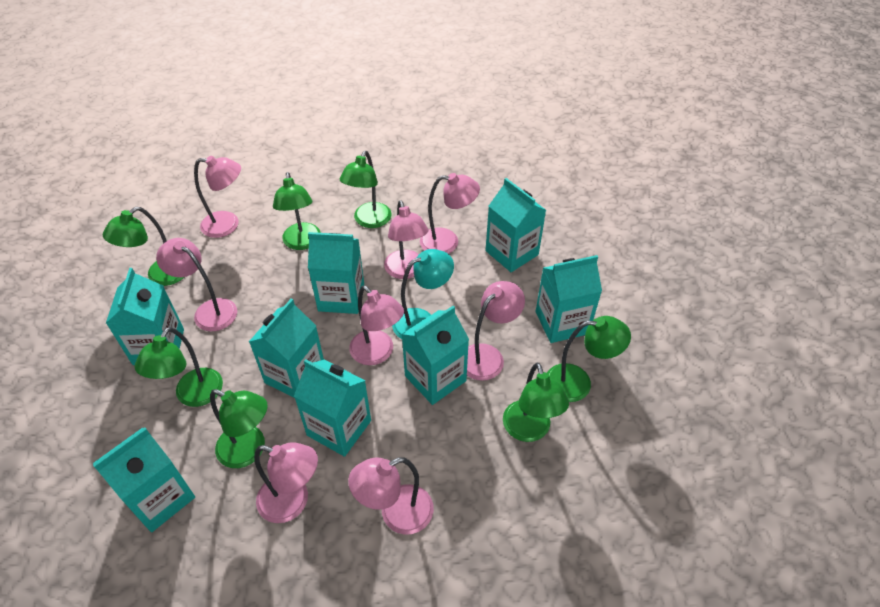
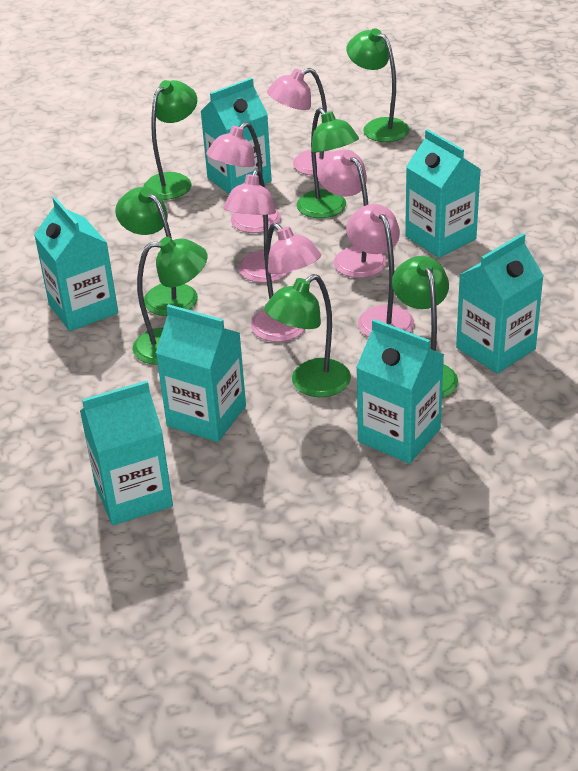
pink lamp: [156,238,237,331] [194,156,241,238] [254,442,318,523] [348,457,434,535] [349,286,404,365] [384,201,428,279] [420,173,480,254] [467,281,525,381] = 8 -> [206,122,281,233] [224,168,289,283] [251,222,321,342] [267,68,332,175] [317,150,387,278] [346,204,414,337] = 6
turquoise carton: [93,427,195,532] [106,268,184,365] [249,298,324,398] [294,359,371,457] [308,232,364,314] [402,306,469,405] [485,178,546,272] [536,255,602,343] = 8 -> [34,197,118,331] [80,381,173,525] [156,304,246,442] [200,78,272,194] [356,319,444,464] [405,129,481,258] [456,233,544,374] = 7
turquoise lamp: [392,249,454,339] = 1 -> none = 0

